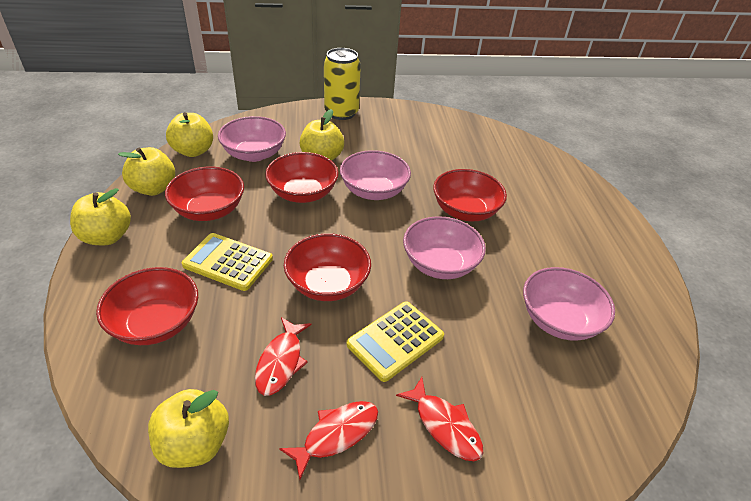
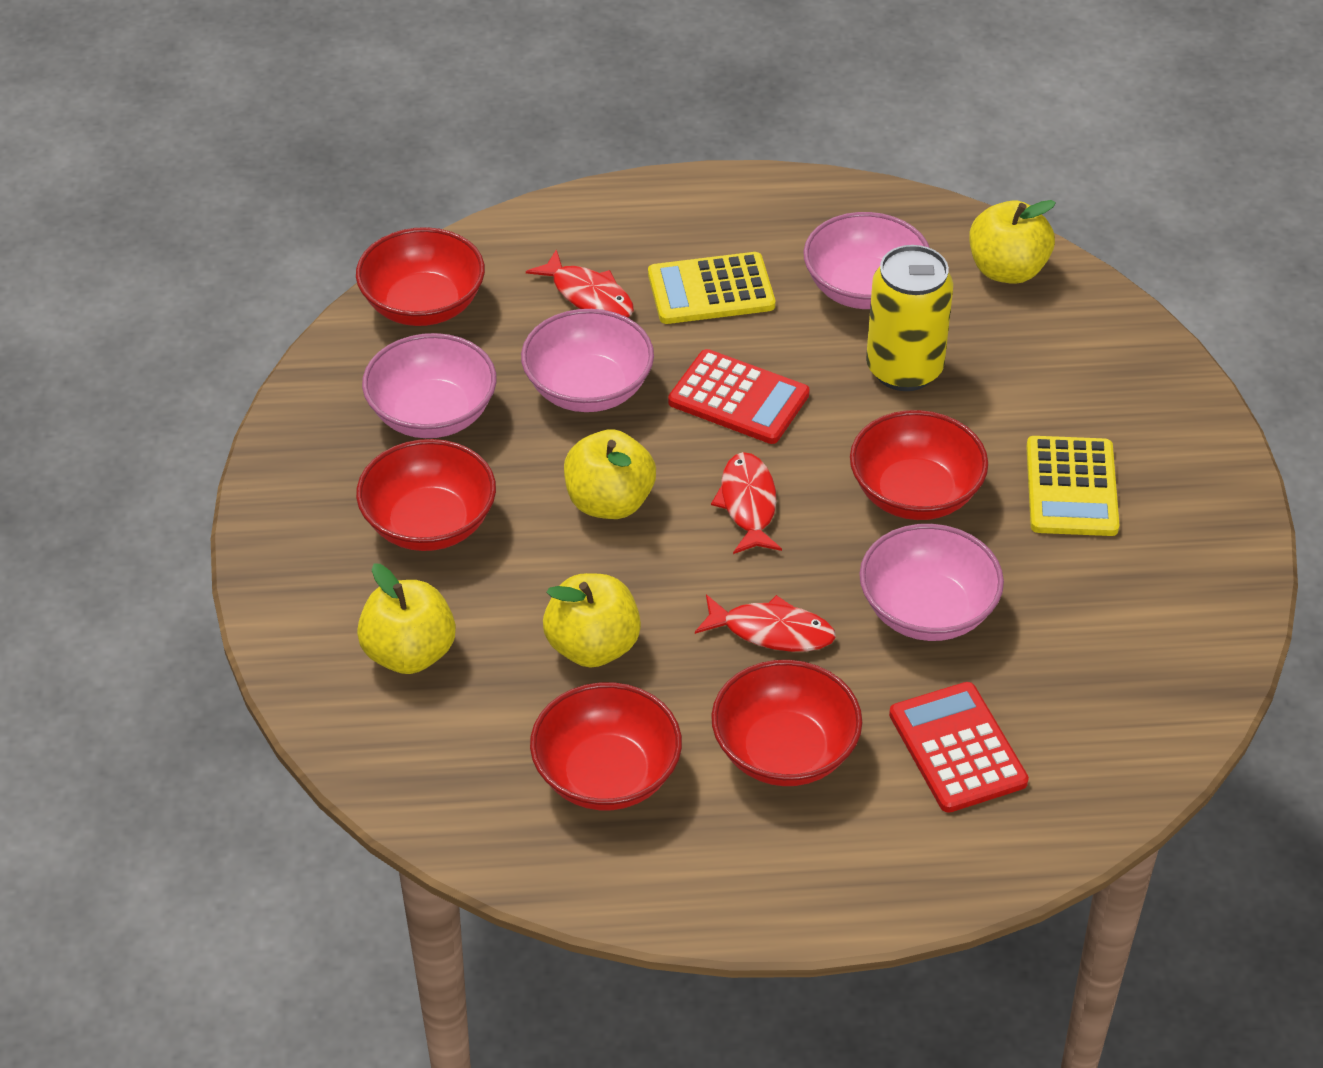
red calculator: none = 0 -> [668,349,810,444] [889,682,1029,813] = 2
yellow apple: [70,188,131,245] [118,147,175,196] [148,389,229,468] [166,112,213,157] [300,109,344,161] = 5 -> [357,563,456,674] [543,573,641,668] [564,429,656,519] [969,200,1056,284] = 4

